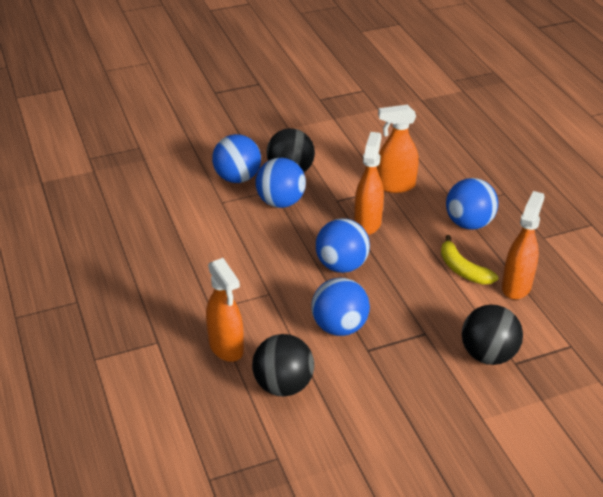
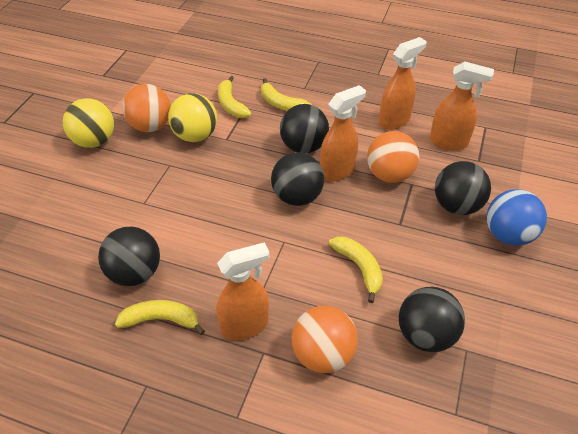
black ball: [252,334,314,397] [266,128,315,172] [462,305,523,365] = 3 -> [98,226,160,286] [271,152,324,206] [280,104,329,153] [399,287,465,352] [435,161,491,215] = 5
blue ball: [212,134,261,183] [255,158,306,208] [312,278,370,336] [316,219,370,273] [446,178,498,230] = 5 -> [487,189,547,246] = 1
orange ball: none = 0 -> [122,84,171,132] [291,306,358,373] [367,131,419,183] = 3
yellow ball: none = 0 -> [63,98,114,148] [168,93,217,142] = 2
yellow banana: [441,235,498,285] = 1 -> [115,300,205,335] [218,76,252,118] [261,78,312,111] [329,237,383,303] = 4

